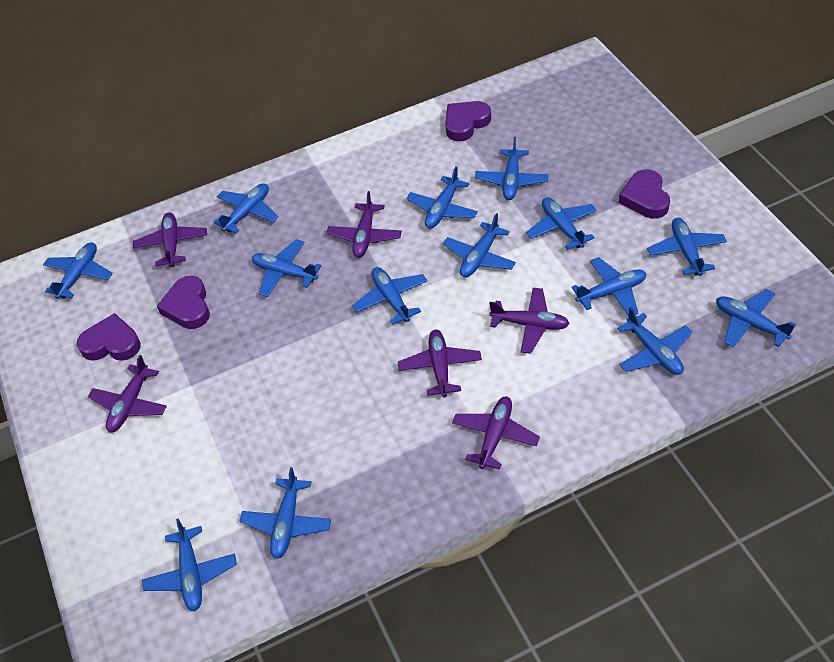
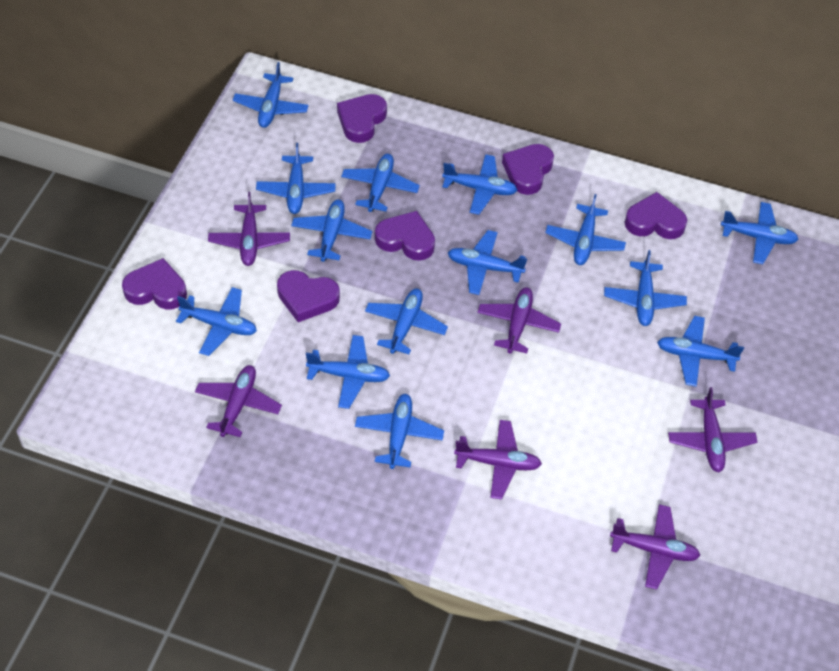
purple heart: [77,313,141,361] [157,276,210,329] [445,101,491,141] [618,169,670,219] = 4 -> [122,258,187,310] [277,270,340,322] [337,94,387,143] [375,211,435,261] [502,144,554,195] [624,192,687,239] = 6

